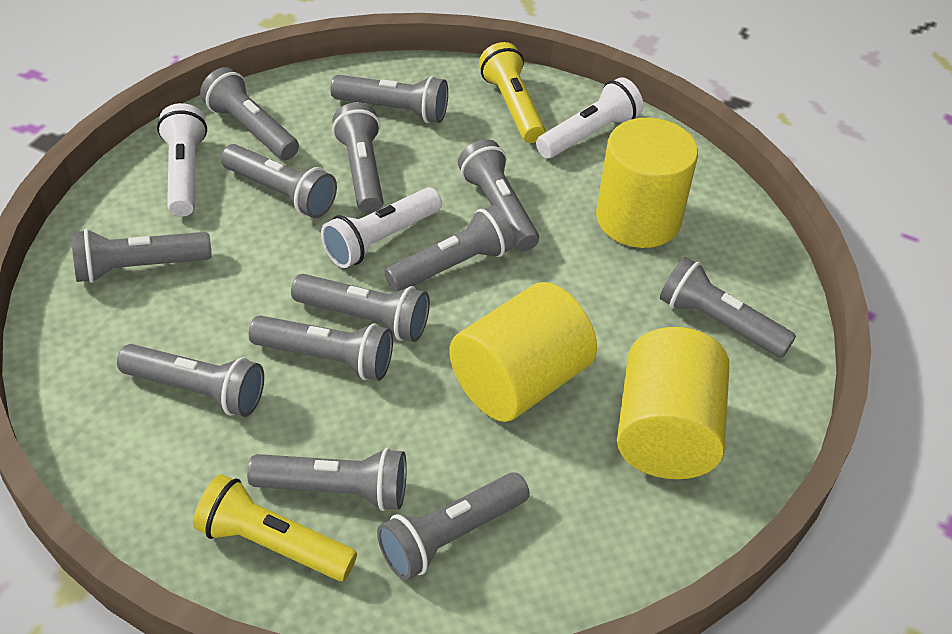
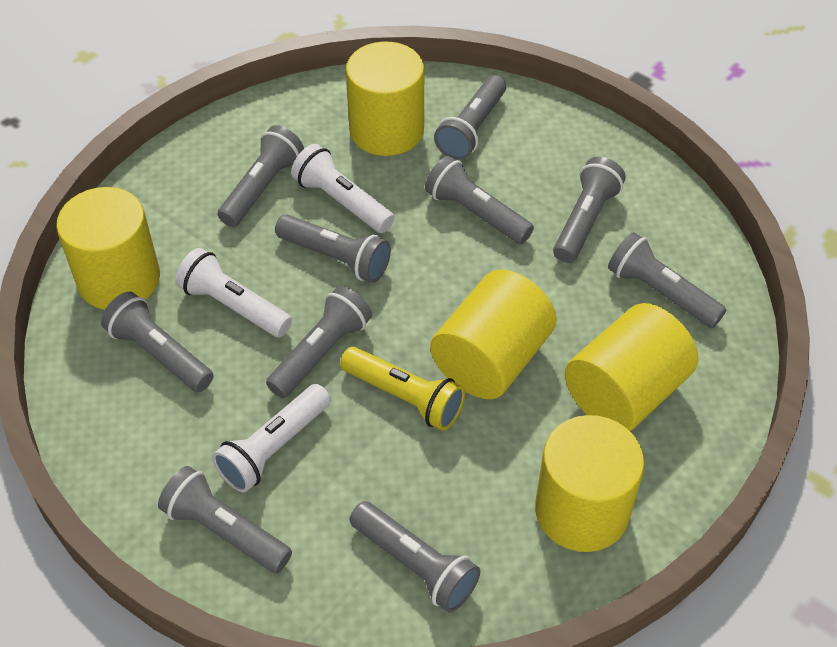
grey flashlight: [71,229,212,283] [117,344,264,417] [200,67,299,160] [221,144,337,218] [247,448,407,511] [249,315,393,381] [291,274,430,342] [330,75,448,123] [332,102,383,214] [377,472,529,580] [385,205,515,292] [458,139,539,252] [660,257,796,358] = 13 -> [101,292,214,392] [158,466,292,573] [218,125,304,227] [266,286,372,398] [275,214,391,283] [350,501,480,613] [425,156,534,244] [434,75,506,160] [553,157,626,263] [608,232,726,328] = 10
yellow cylinder: [449,282,597,422] [596,118,698,248] [617,327,729,479] = 3 -> [56,187,160,310] [346,41,424,156] [430,270,556,399] [535,415,645,552] [565,303,698,431] = 5
yellow flashlight: [193,474,357,581] [479,42,545,143] = 2 -> [340,347,465,431] = 1

